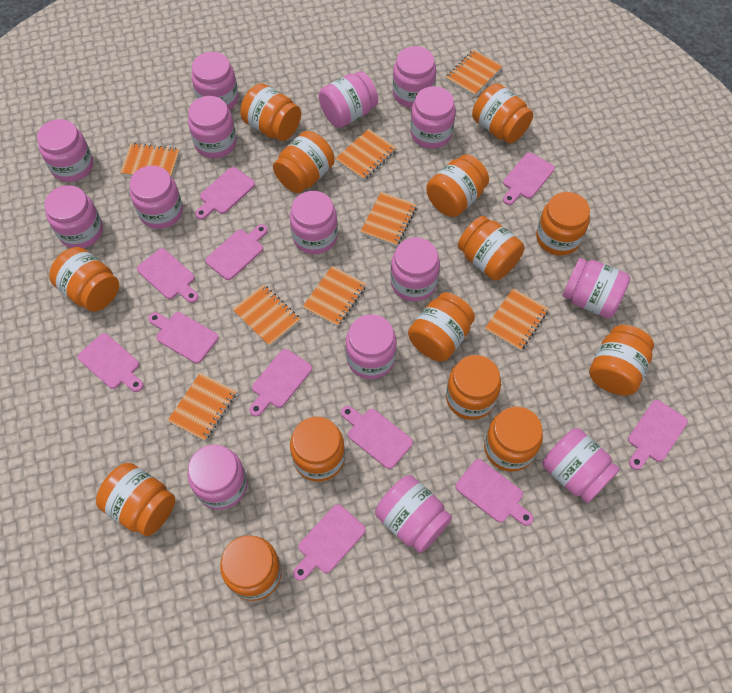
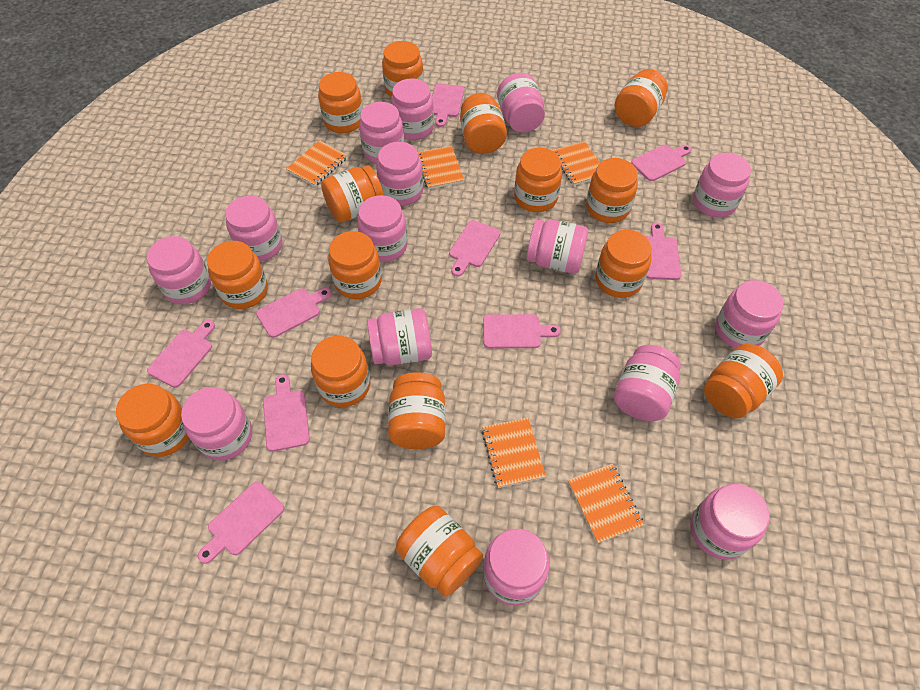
orange jar: [49,247,119,312] [96,463,175,536] [220,535,282,601] [240,83,301,141] [273,131,335,193] [290,416,345,482] [408,293,475,361] [426,154,489,217] [446,355,501,420] [458,216,524,280] [472,84,533,144] [484,407,543,472] [536,192,590,256] [589,325,654,395] = 14 -> [116,384,189,457] [207,241,268,309] [311,336,371,407] [318,72,363,133] [321,165,384,223] [328,231,382,299] [382,41,424,97] [388,372,446,449] [396,506,483,597] [460,93,507,154] [514,148,562,212] [586,158,638,223] [595,230,652,298] [615,69,668,127] [704,344,783,418] = 15
orange notebook: [120,143,180,177] [167,373,237,441] [232,284,301,347] [303,266,366,327] [335,129,396,180] [360,192,417,247] [446,50,502,97] [485,288,549,351] = 8 -> [286,140,347,187] [418,146,464,189] [482,418,546,488] [552,141,600,186] [568,464,644,544] = 5
pink cutting board: [78,333,144,392] [137,248,198,303] [148,312,218,363] [195,167,255,220] [205,224,268,280] [249,349,312,417] [293,504,366,581] [341,406,413,469] [455,459,533,526] [503,152,555,205] [628,400,688,470] = 11 -> [147,320,215,388] [198,482,284,564] [256,288,332,338] [263,374,310,452] [432,84,464,127] [449,220,500,277] [483,314,561,348] [631,145,692,181] [645,222,682,280] = 9

